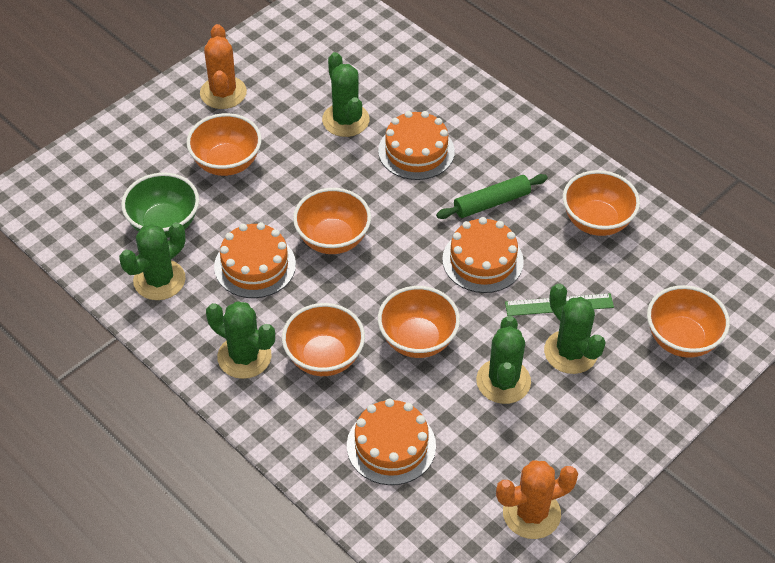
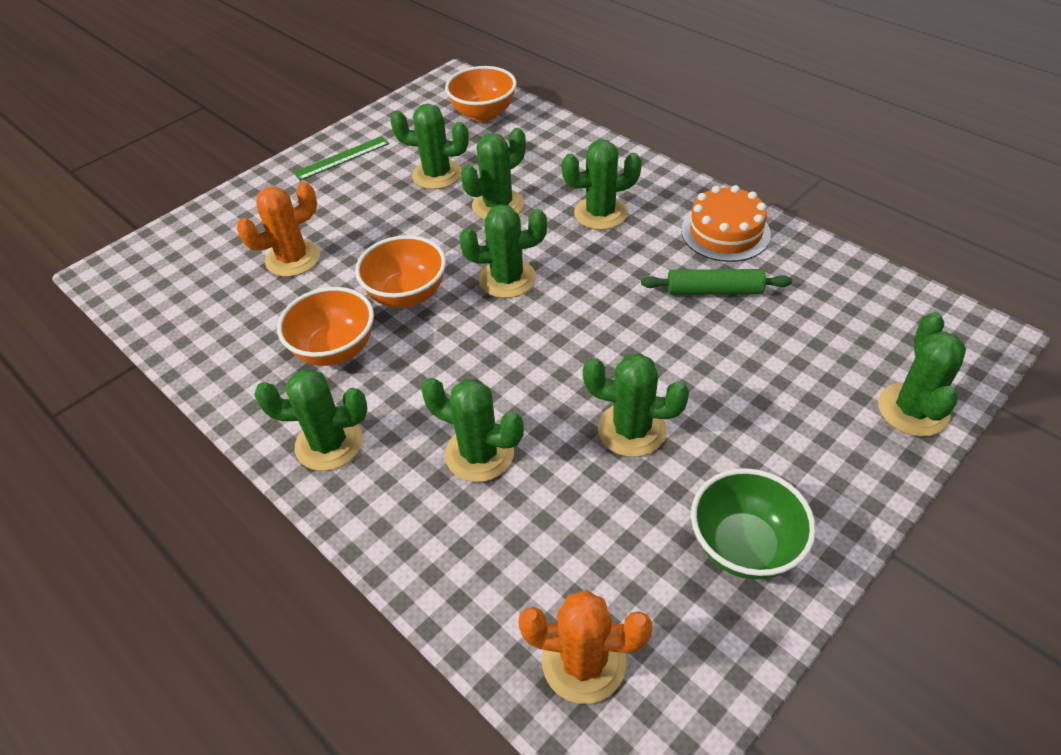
green cactus: [119,222,186,300] [206,301,275,379] [322,52,370,137] [476,316,531,404] [544,284,606,374] = 5 -> [254,369,367,471] [390,104,469,189] [421,378,524,482] [459,204,547,298] [461,128,526,220] [562,140,642,230] [583,353,689,457] [878,312,966,437] = 8
orange bowl: [187,113,262,176] [282,303,365,376] [293,188,371,254] [378,286,460,358] [563,170,640,236] [647,285,730,358] = 6 -> [277,287,374,366] [355,235,446,308] [445,66,517,122] = 3
orange cake: [214,222,296,298] [347,398,436,485] [378,111,455,180] [442,217,524,293] = 4 -> [681,185,771,262] = 1

